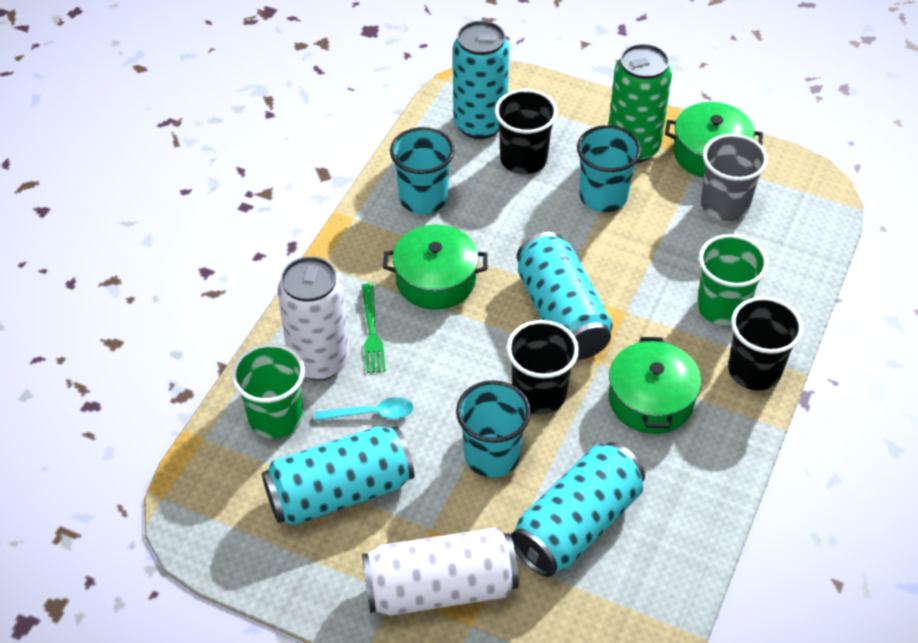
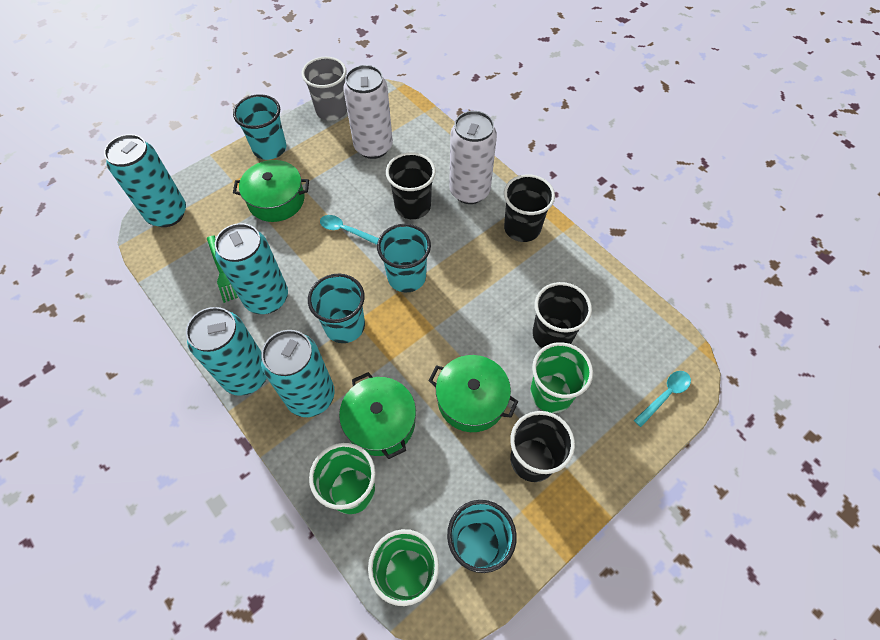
black cup: [495,89,558,174] [507,320,579,415] [728,297,803,390] = 3 -> [386,152,436,219] [504,174,555,242] [510,411,575,482] [532,282,592,348] = 4
green can: [608,44,672,163] = 1 -> none = 0
green cup: [231,343,305,439] [697,234,768,326] = 2 -> [309,443,376,514] [368,529,439,606] [530,342,593,413] = 3
turquoise cup: [390,127,454,214] [456,380,531,477] [577,125,641,212] = 3 -> [233,94,286,160] [308,274,365,343] [377,224,431,292] [447,500,517,573] = 4
turquoise spoon: [315,397,413,421] = 1 -> [320,215,379,245] [634,371,691,427] = 2

